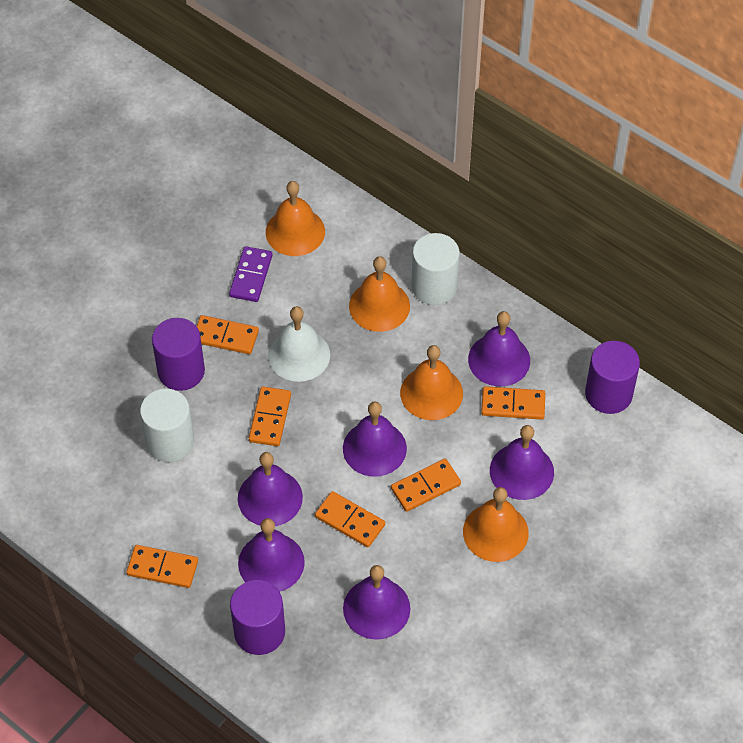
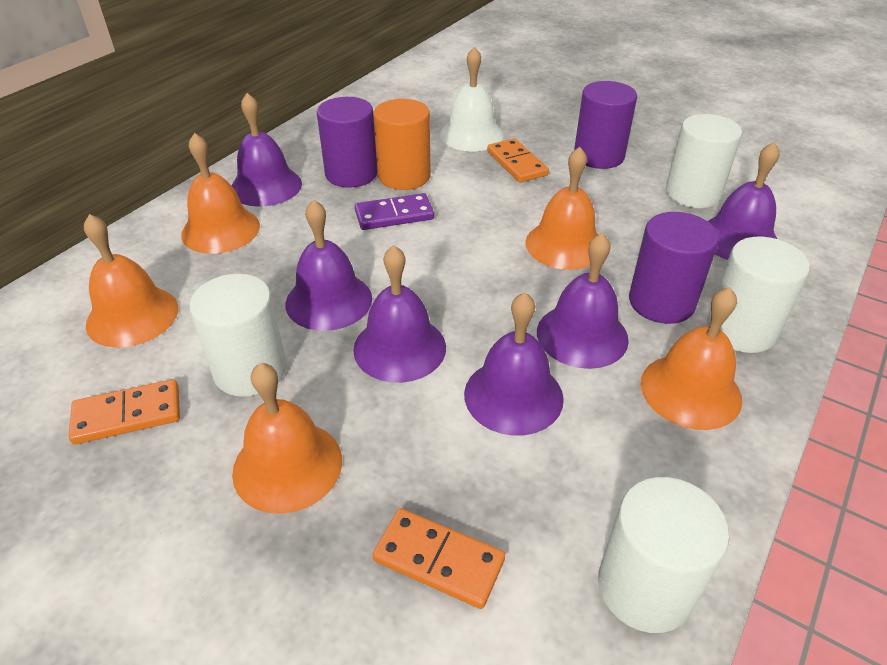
orange bell: [266,181,325,256] [349,256,410,332] [400,345,463,420] [463,487,529,562] = 4 -> [84,214,178,348] [181,133,260,254] [232,363,342,514] [525,147,598,270] [641,287,742,430] = 5
orange cylinder: none = 0 -> [373,99,431,190] = 1
orange domino: [126,545,198,588] [197,315,259,354] [249,386,291,446] [315,491,385,547] [391,459,461,512] [481,386,545,420] = 6 -> [69,379,180,444] [372,508,505,609] [487,138,549,183] = 3
white cylinder: [140,388,194,462] [411,233,460,305] = 2 -> [189,274,287,397] [598,477,729,633] [666,114,742,208] [707,237,810,353] = 4

